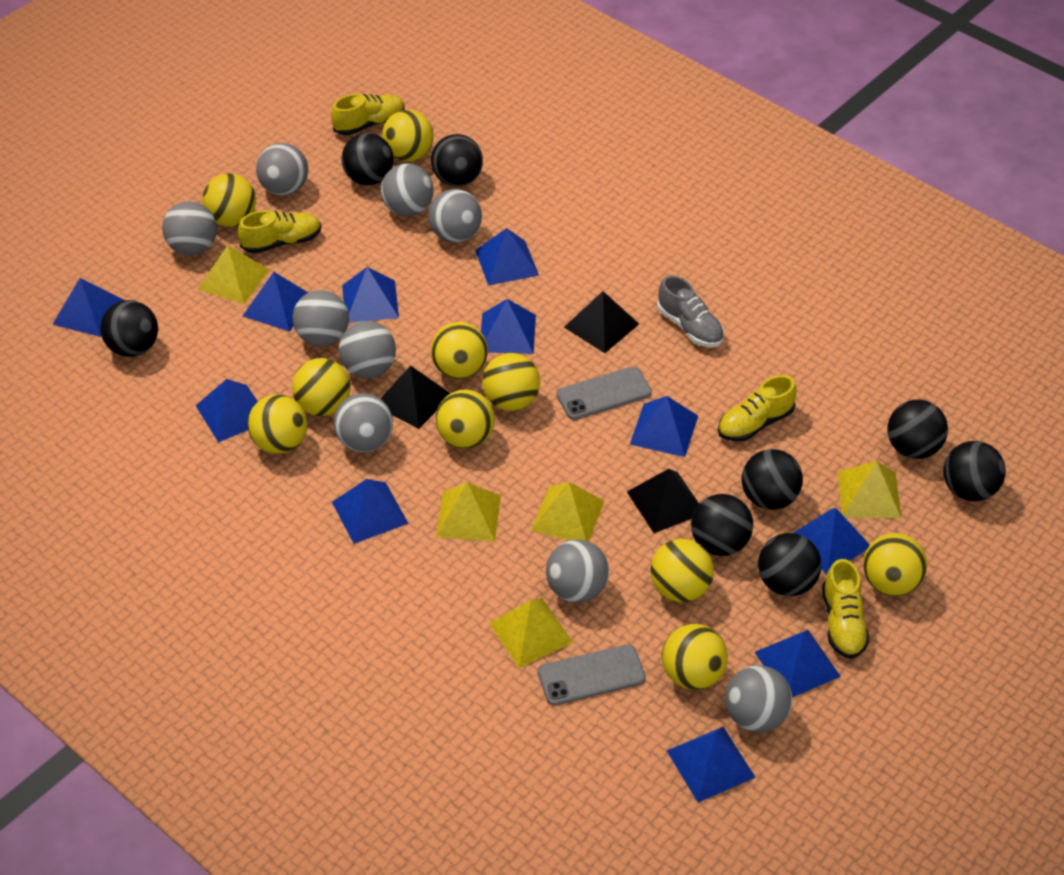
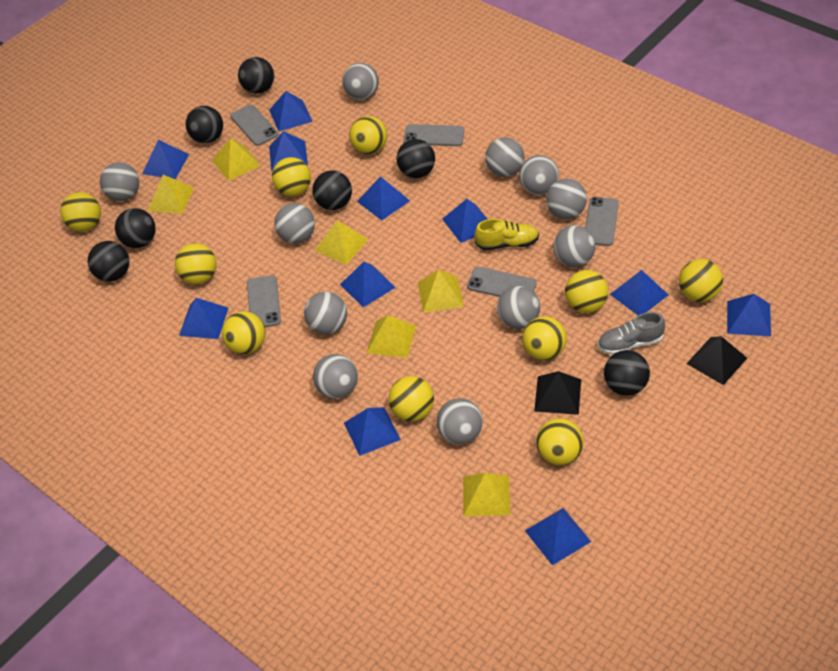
black ball: [100,300,158,357] [341,133,394,185] [431,134,483,187] [691,494,753,556] [742,449,803,510] [758,533,822,596] [887,399,948,459] [943,441,1006,501] = 8 -> [88,241,129,282] [115,208,156,248] [186,106,223,143] [238,57,274,94] [312,170,352,210] [397,139,435,178] [604,350,650,396] = 7
black pyramid: [380,366,450,429] [564,291,639,353] [627,469,699,533] = 3 -> [534,371,581,415] [686,336,747,385] = 2
grey ball: [162,201,217,256] [256,143,308,195] [293,290,349,347] [334,393,393,452] [339,321,396,378] [381,164,434,217] [428,189,482,243] [546,539,609,603] [725,665,792,733] = 9 -> [100,162,139,201] [274,203,315,244] [304,292,347,334] [313,354,358,399] [342,63,379,100] [436,398,483,445] [485,137,524,177] [497,286,540,329] [519,155,559,195] [546,179,587,219] [553,225,595,267] = 11
grey phone: [538,644,646,706] [556,366,652,420] = 2 -> [230,105,278,146] [247,275,281,327] [403,124,465,146] [467,267,537,297] [585,197,619,246] = 5
yellow pyramid: [197,245,269,304] [436,482,501,542] [489,598,573,668] [531,482,605,541] [838,461,901,519] = 5 -> [147,175,194,214] [212,138,261,181] [314,220,368,265] [366,315,416,358] [418,270,464,313] [463,473,510,516] = 6
yellow shoe: [238,210,321,254] [331,94,405,135] [718,375,797,442] [822,559,869,659] = 4 -> [475,219,539,250] = 1

